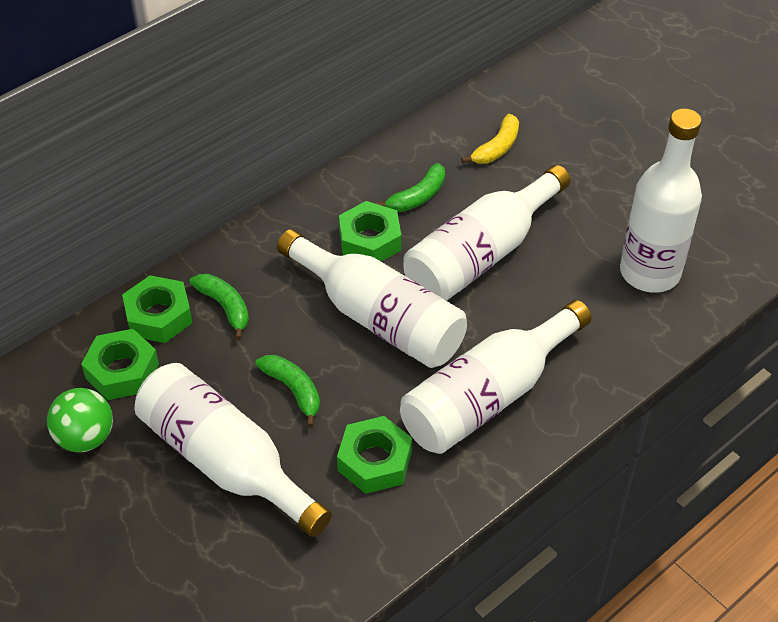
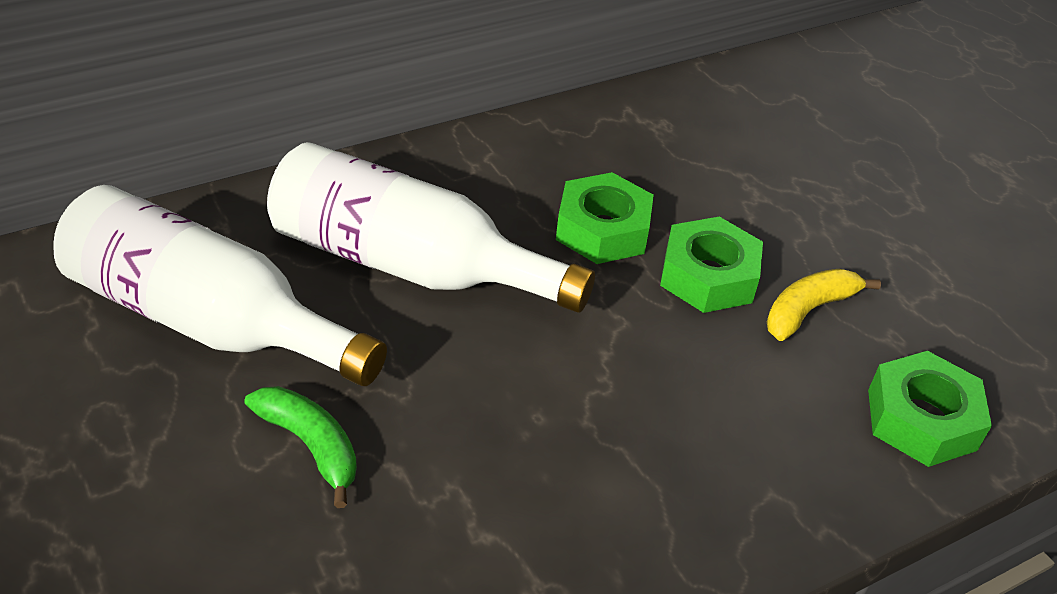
green ball: [47,388,113,452] = 1 -> none = 0
green banana: [189,274,249,340] [255,355,320,427] [375,163,445,212] = 3 -> [245,386,357,508] = 1
green nut: [81,329,159,400] [122,275,192,343] [337,416,412,494] [339,201,401,261] = 4 -> [556,172,654,264] [660,217,763,313] [868,351,992,467] = 3
white bottle: [135,363,332,537] [277,229,467,368] [400,300,592,454] [403,165,571,301] [620,108,702,293] = 5 -> [53,185,387,386] [267,142,595,313] = 2

